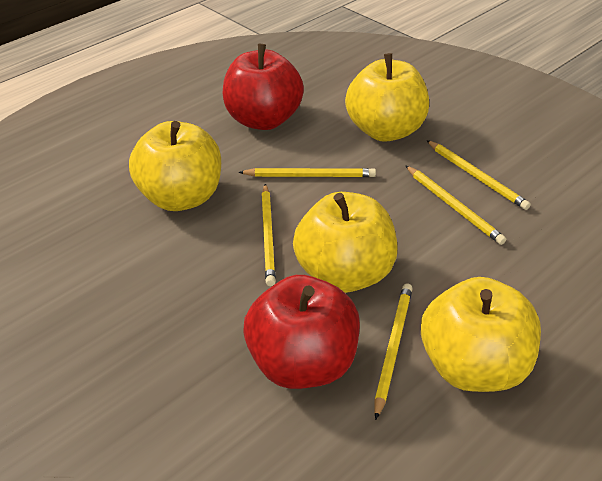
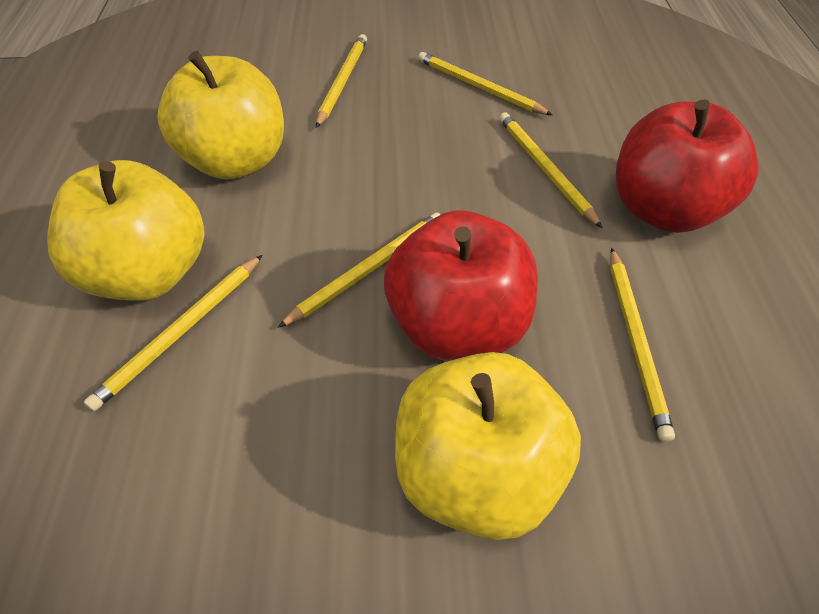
yellow apple: [129,121,221,211] [293,192,397,293] [345,53,429,142] [421,277,541,392] = 4 -> [47,160,205,301] [157,51,284,179] [395,352,581,540] = 3
yellow pencil: [238,168,376,177] [262,184,276,286] [374,284,413,420] [406,166,506,245] [426,140,531,210] = 5 -> [84,255,262,411] [278,213,440,328] [316,34,367,128] [418,52,552,115] [499,113,602,228] [610,248,675,442] = 6

